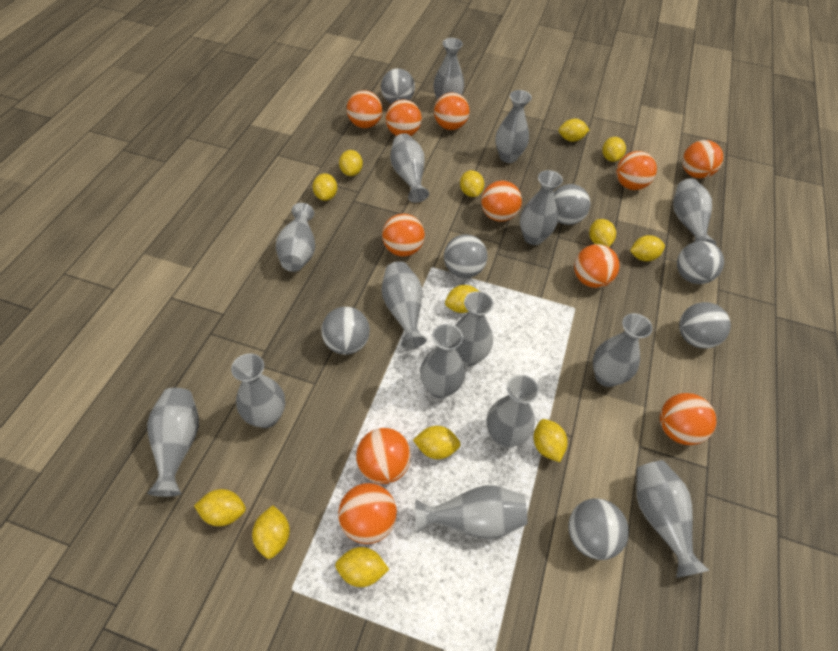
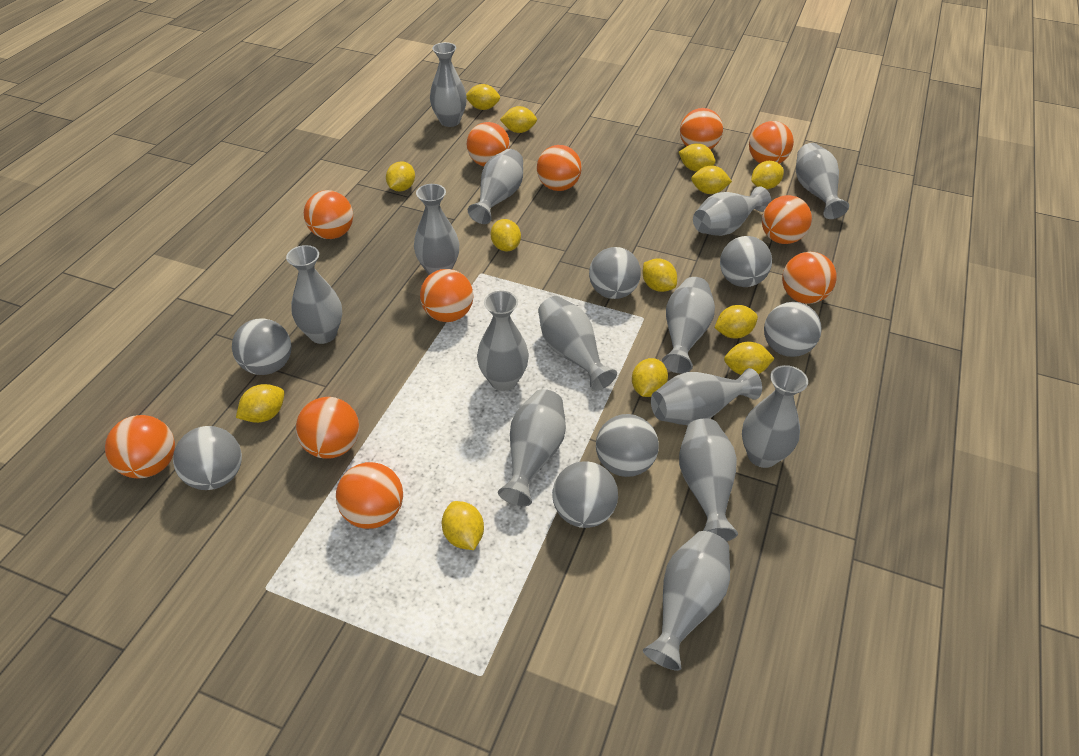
grey vase: [147,388,199,497] [231,354,285,428] [276,203,315,272] [382,261,427,349] [390,133,429,203] [415,485,527,539] [420,324,465,399] [434,38,464,100] [454,291,494,366] [487,375,539,447] [495,90,532,163] [520,170,563,245] [593,313,653,387] [636,460,709,578] [673,178,716,245] = 15 -> [286,245,342,344] [414,184,459,275] [430,42,467,127] [468,149,523,224] [477,291,529,391] [498,389,566,506] [538,296,617,391] [643,531,730,671] [651,368,762,425] [662,277,715,373] [679,418,738,541] [693,187,771,236] [742,365,808,468] [796,143,849,219] = 14

